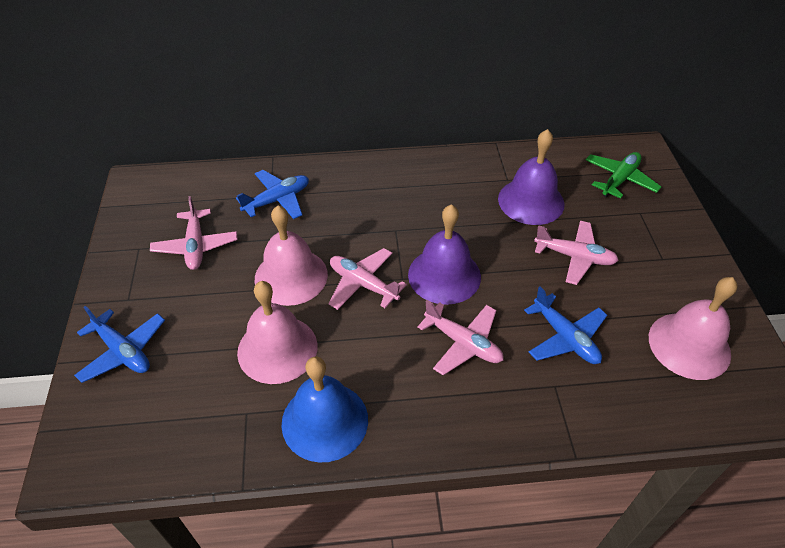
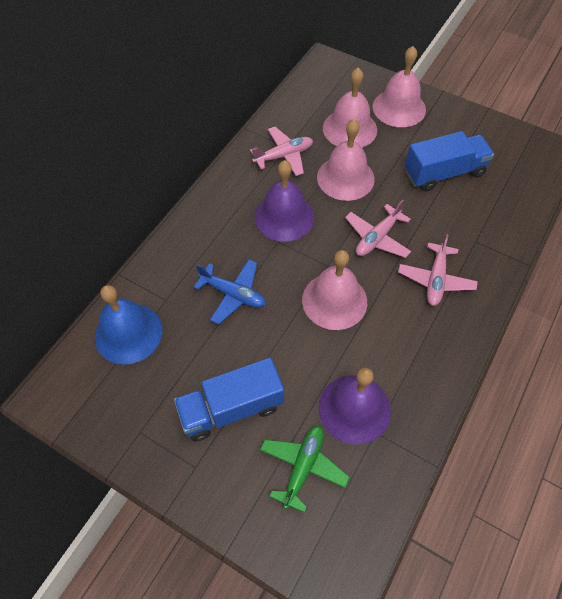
blue plane: [74,306,165,383] [236,170,309,219] [524,287,607,364] = 3 -> [193,260,266,325] = 1
blue truck: none = 0 -> [174,358,284,442] [405,131,494,191] = 2
pink bell: [237,281,318,384] [255,206,328,306] [649,277,738,380] = 3 -> [302,250,367,330] [317,119,375,201] [323,68,377,148] [373,46,426,127] = 4
pink plane: [150,196,237,270] [329,248,407,310] [417,300,504,375] [534,221,619,285] = 4 -> [250,127,313,176] [345,199,411,258] [398,234,478,306] = 3

